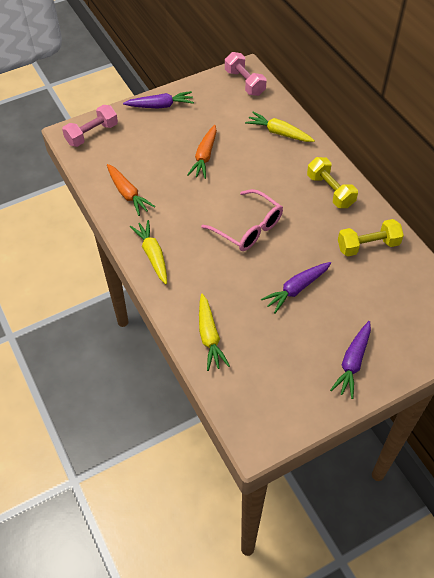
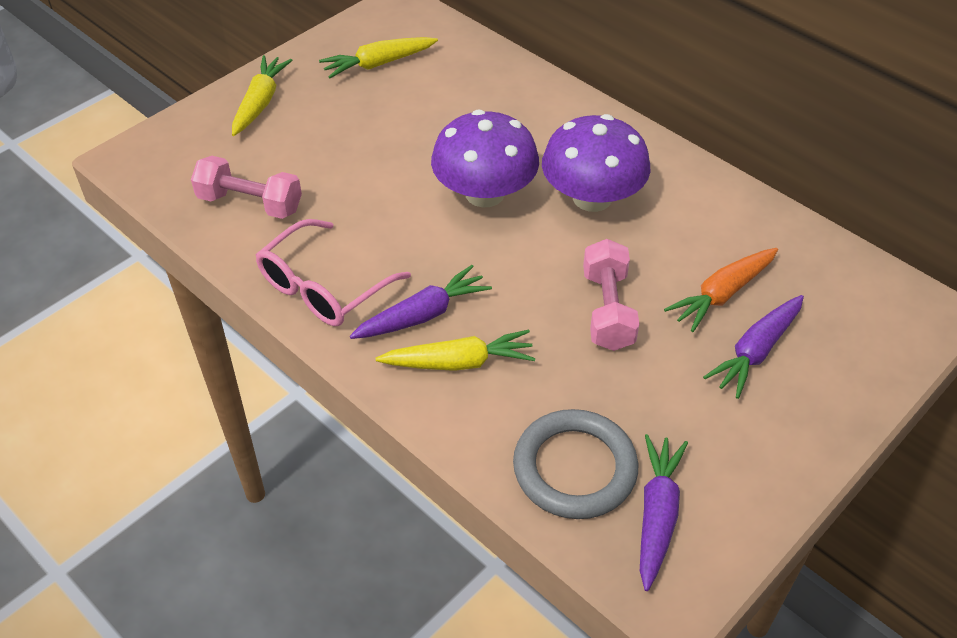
grey ring: none = 0 -> [513,409,638,519] = 1
orange carrot: [107,164,156,216] [187,125,217,179] = 2 -> [664,248,778,332] = 1
purple mushroom: none = 0 -> [431,110,539,207] [542,114,651,212] = 2
yellow dumbbell: [307,157,358,208] [338,219,404,256] = 2 -> none = 0

